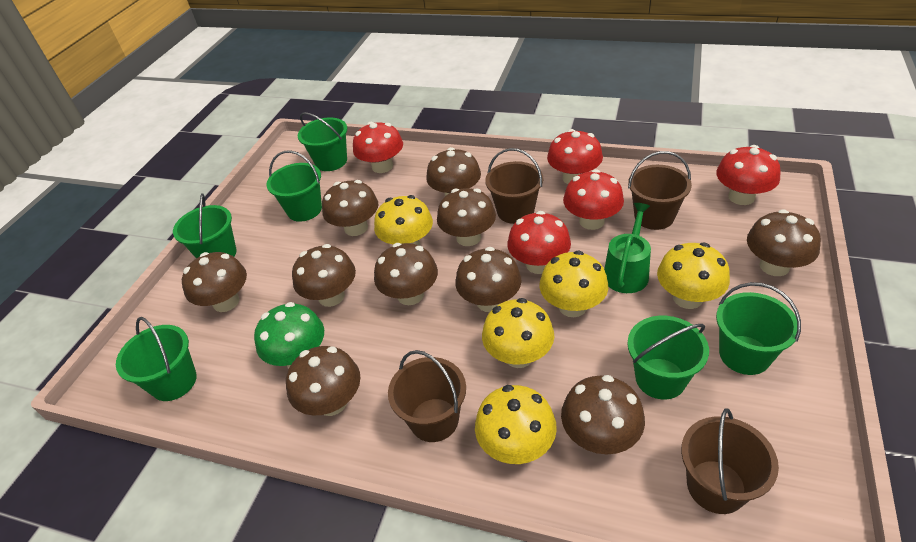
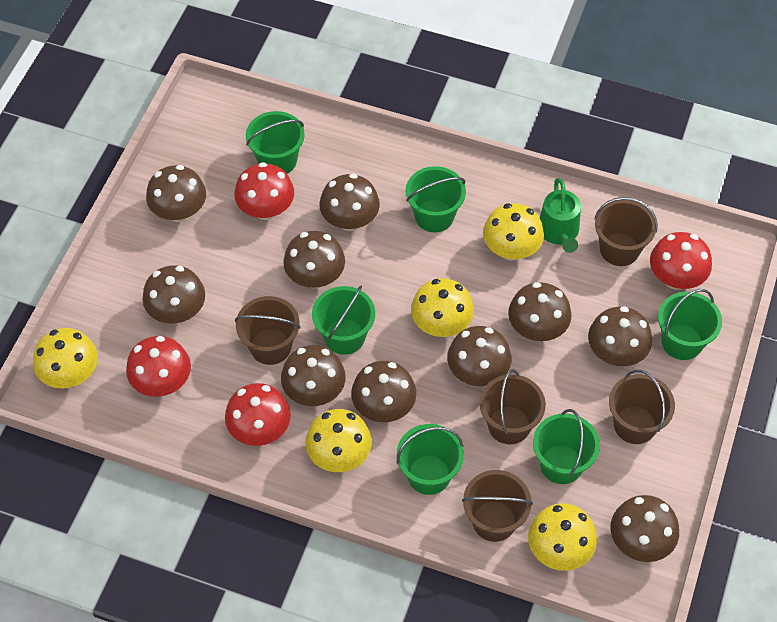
brown bucket: [388,350,466,442] [485,148,543,224] [628,151,692,230] [681,409,779,514] = 4 -> [235,296,300,365] [462,470,533,542] [480,369,546,444] [594,197,658,266] [609,370,675,444] = 5
green mushroom: [254,302,324,368] = 1 -> none = 0
red mushroom: [353,122,403,173] [507,211,571,274] [547,129,603,184] [563,169,624,230] [716,145,781,205] = 5 -> [126,336,191,397] [225,383,291,446] [234,162,294,220] [650,232,712,290] = 4

